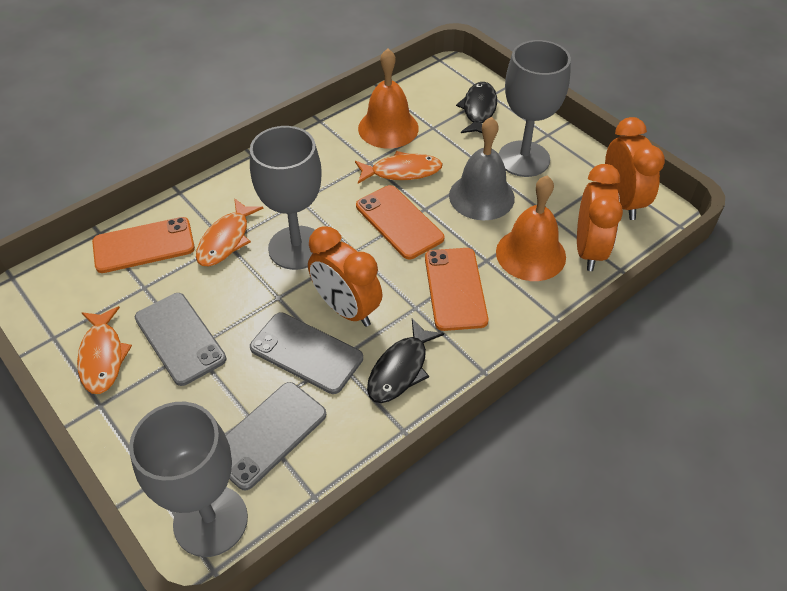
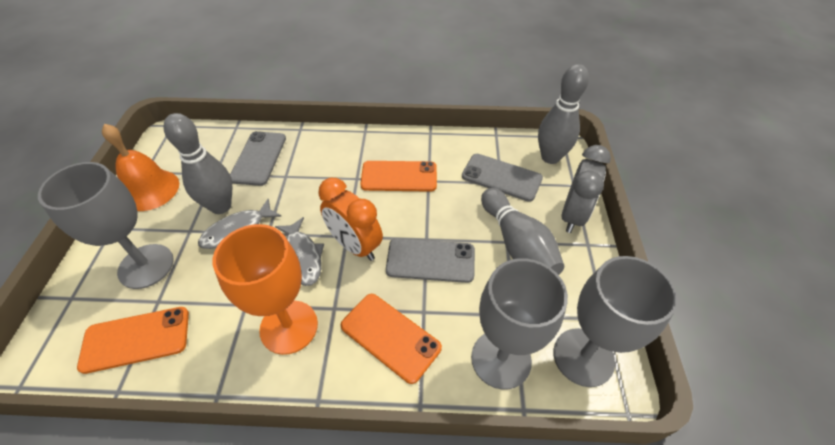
black fish: [367,318,444,403] [456,82,497,133] = 2 -> none = 0
grey bell: [449,117,515,220] = 1 -> none = 0
grey bowling pin: none = 0 -> [163,113,232,214] [481,188,564,275] [538,64,589,164] = 3
grey clock: none = 0 -> [561,145,611,233] = 1
grey fish: none = 0 -> [198,199,282,249] [275,217,324,286] = 2
orange bell: [358,49,419,148] [496,176,566,281] = 2 -> [102,124,179,211] = 1
orange clock: [308,226,382,327] [577,164,623,271] [605,117,665,220] = 3 -> [318,178,383,261] = 1
orange fish: [77,306,132,394] [196,198,264,266] [355,151,443,184] = 3 -> none = 0
orange goblet: none = 0 -> [213,224,318,355] = 1

